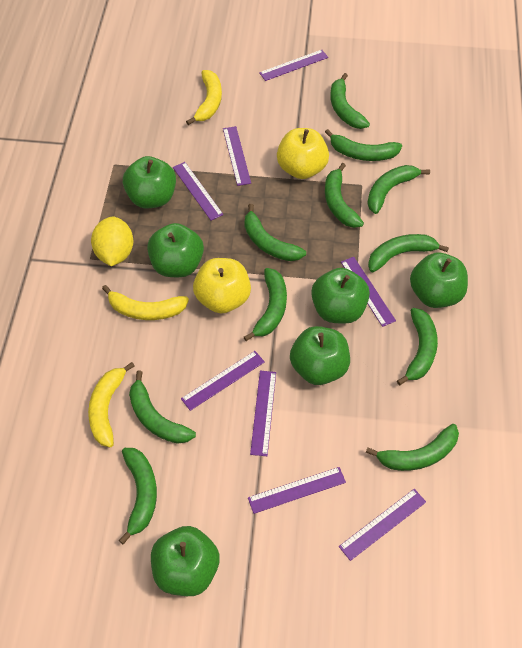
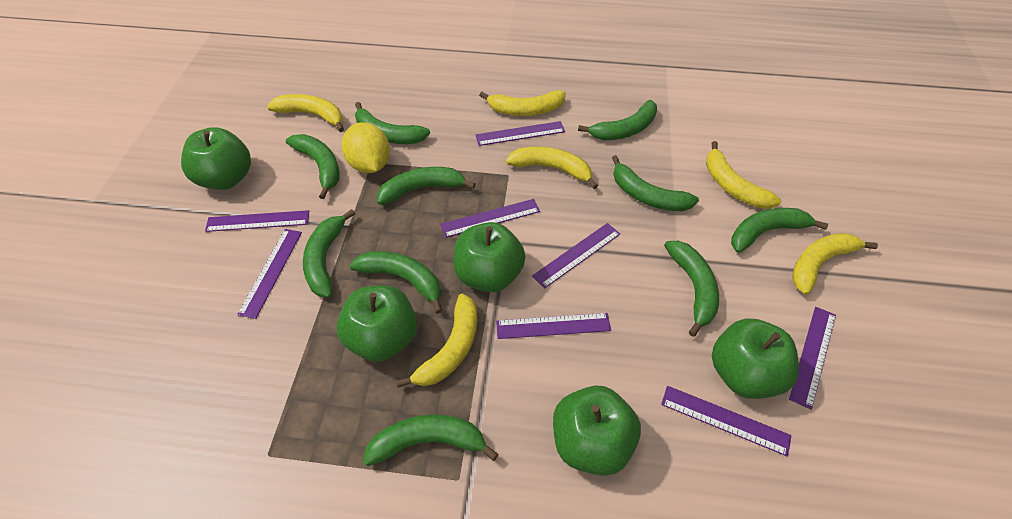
green apple: [123,156,176,208] [147,223,204,277] [151,526,220,596] [290,326,350,385] [311,268,370,324] [410,253,468,308] = 6 -> [181,127,251,190] [337,285,417,362] [453,222,526,292] [553,386,641,476] [712,319,799,399] = 5
green banana: [119,448,157,545] [129,371,196,444] [244,268,287,341] [245,204,306,261] [325,129,402,161] [325,163,364,228] [330,73,370,129] [366,424,459,471] [367,165,430,214] [368,234,449,272] [397,308,438,385] = 11 -> [286,134,340,199] [303,209,355,298] [350,251,442,314] [355,102,430,144] [363,415,498,466] [377,167,476,205] [578,100,657,140] [612,155,699,211] [664,241,719,337] [731,208,828,253] = 10
yellow apple: [193,258,251,313] [277,128,329,179] = 2 -> none = 0
yellow banana: [88,362,135,447] [102,285,189,320] [186,70,222,125] = 3 -> [267,94,344,132] [396,294,477,388] [479,90,566,116] [506,146,598,189] [706,141,781,209] [792,233,878,295] = 6

